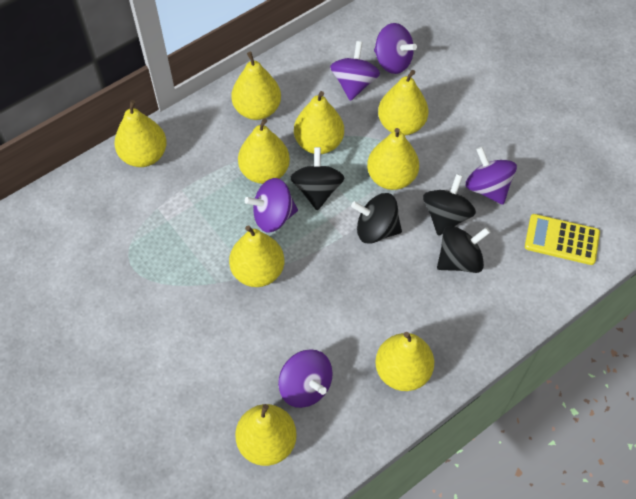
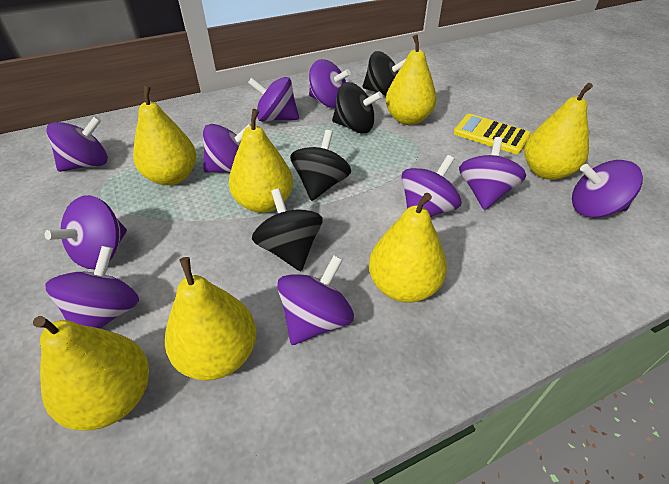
purple spinning top: [245,178,298,232] [278,350,333,408] [330,41,380,101] [374,23,417,74] [466,147,517,205] = 5 -> [45,195,127,269] [45,246,139,329] [46,116,108,172] [203,123,251,172] [248,77,299,122] [277,255,354,345] [309,59,351,108] [401,155,462,217] [459,137,526,210] [572,160,643,218] = 10
yellow pear: [114,100,167,167] [229,225,284,287] [231,52,281,120] [235,404,297,466] [238,118,290,184] [294,91,344,154] [367,128,419,190] [375,332,434,391] [378,70,428,136] = 9 -> [33,316,149,431] [133,85,197,185] [165,257,257,381] [229,109,293,213] [369,193,447,303] [386,34,436,125] [524,83,593,180] = 7

